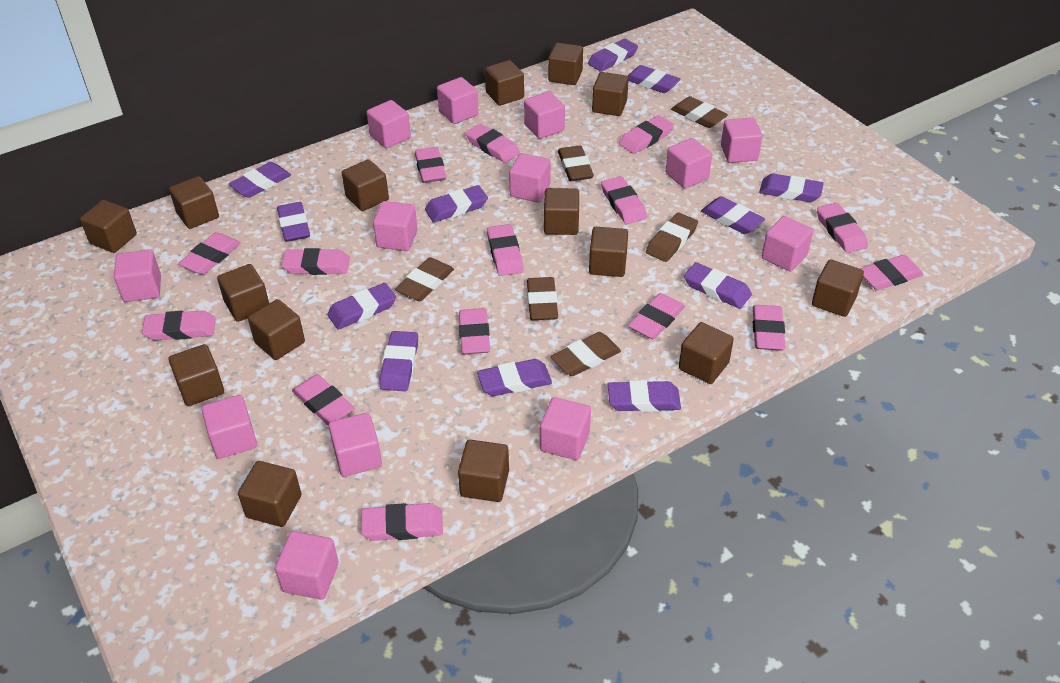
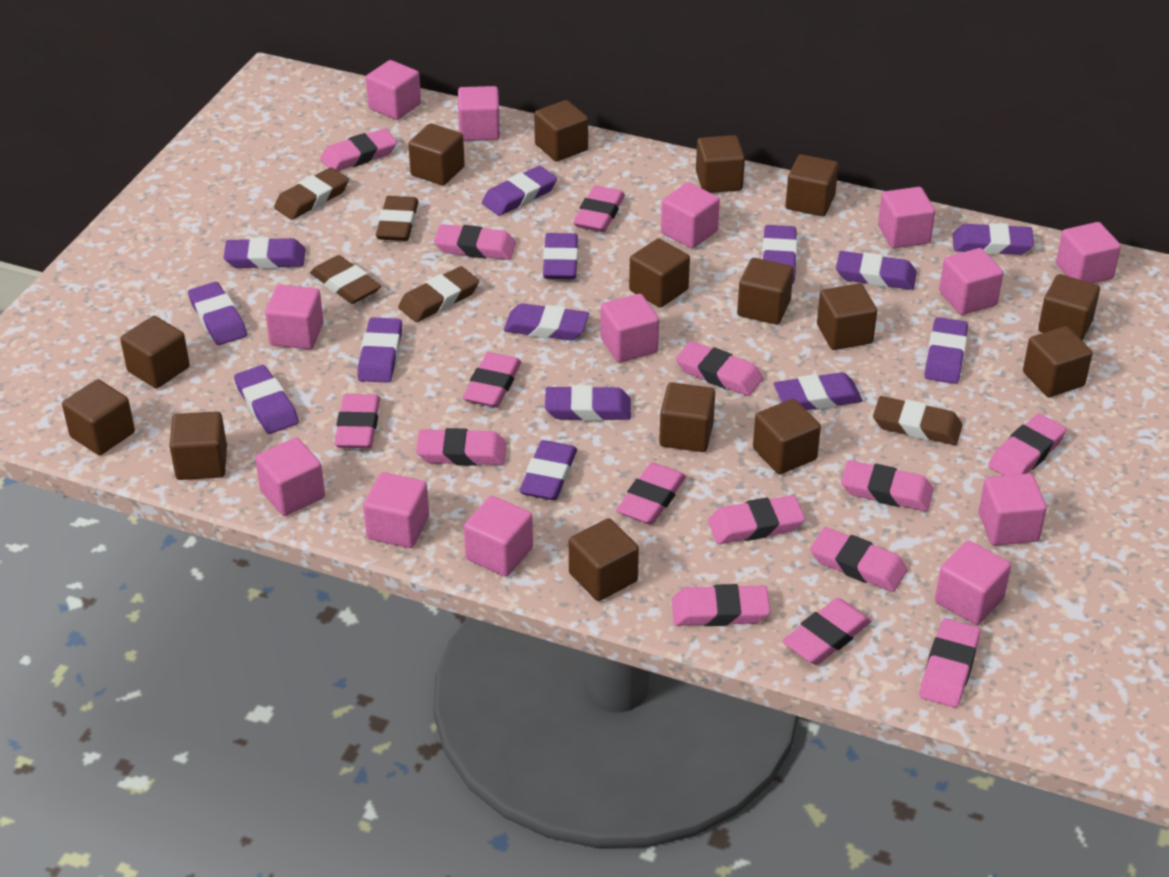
brown eraser: [395,257,454,301] [527,277,558,320] [550,332,621,376] [558,145,594,181] [646,212,698,262] [671,96,728,128] = 6 -> [274,167,349,220] [310,255,381,304] [376,196,418,241] [398,266,479,322] [873,396,963,445] = 5
purple eraser: [229,162,291,198] [277,202,310,242] [327,283,396,330] [379,331,418,391] [425,185,488,222] [477,359,552,396] [588,38,638,72] [608,380,681,412] [628,65,681,93] [684,262,752,309] [701,196,765,234] [759,173,824,202] = 12 -> [188,282,247,345] [224,237,306,269] [234,365,299,434] [358,317,402,383] [482,166,557,216] [504,303,589,340] [519,440,577,500] [543,233,578,279] [545,385,631,421] [762,225,797,284] [774,372,863,410] [836,251,917,290] [925,317,968,384] [952,223,1034,255] = 14

